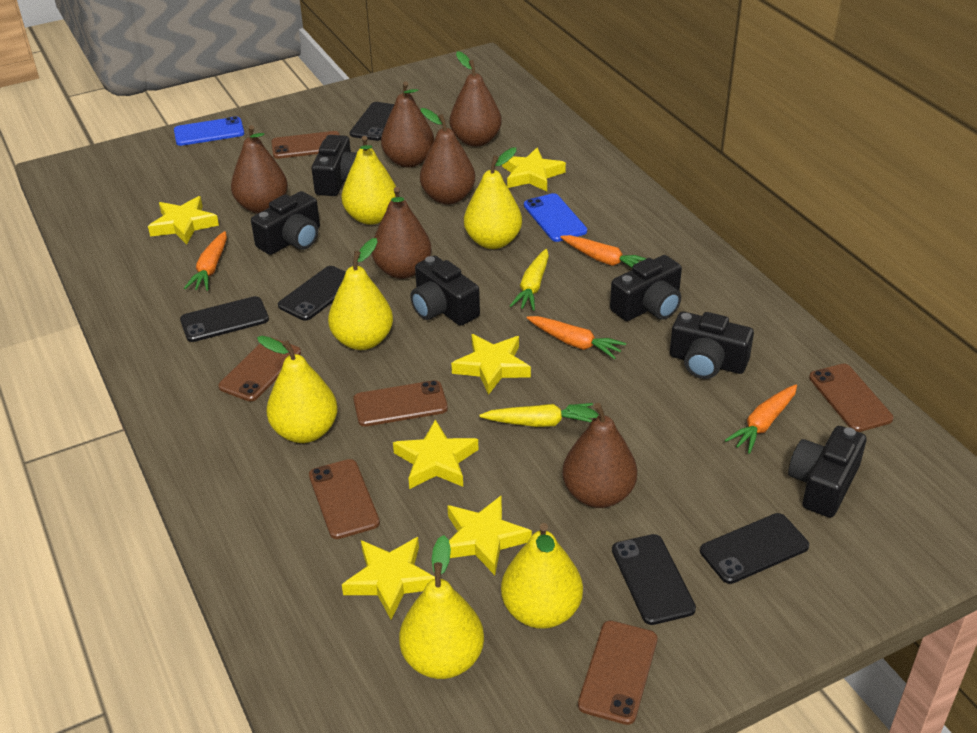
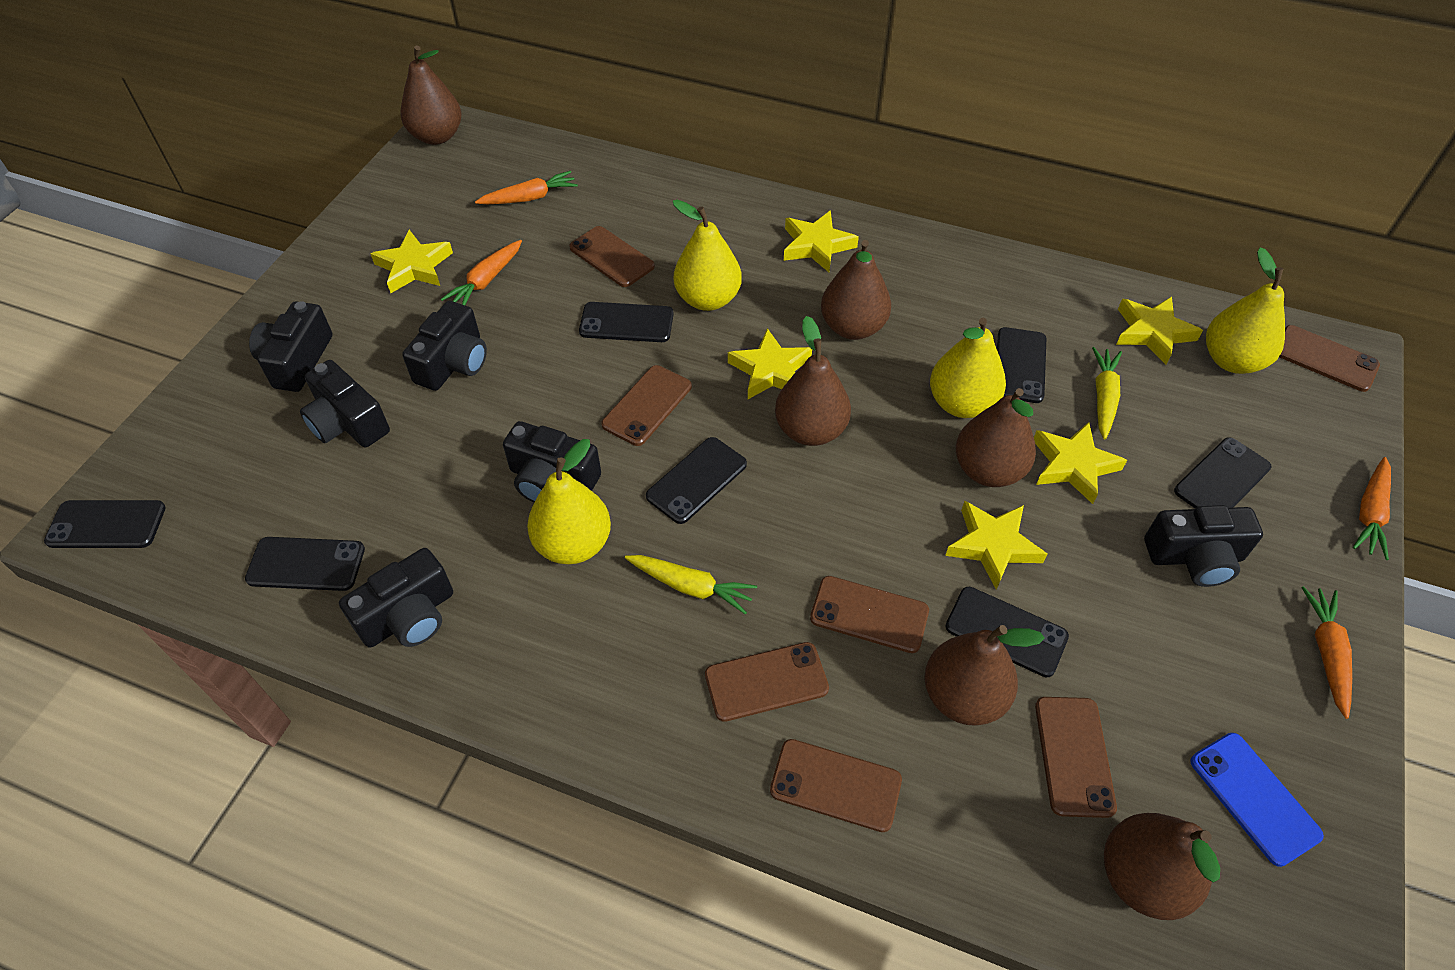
black phone: [180,296,269,342] [278,266,346,321] [350,102,394,141] [612,534,696,625] [700,513,809,584] = 5 -> [44,500,166,548] [245,537,365,591] [579,302,674,342] [646,437,747,524] [945,587,1069,677] [997,327,1047,403] [1174,437,1271,508] = 7
blue phone: [174,116,244,146] [524,193,587,242] = 2 -> [1190,733,1324,867] = 1
brown phone: [218,338,301,401] [271,131,340,159] [309,459,380,539] [353,380,448,427] [578,620,657,725] [809,364,894,432] = 6 -> [569,226,655,287] [601,365,692,446] [705,642,829,722] [770,739,902,832] [810,576,929,653] [1035,697,1117,818] [1279,325,1380,392] = 7
yellow pear: [257,336,338,443] [328,238,393,350] [341,136,396,225] [399,535,484,679] [464,148,522,249] [501,523,583,629] = 6 -> [527,439,611,564] [673,200,742,311] [930,318,1006,418] [1206,247,1285,374] = 4

